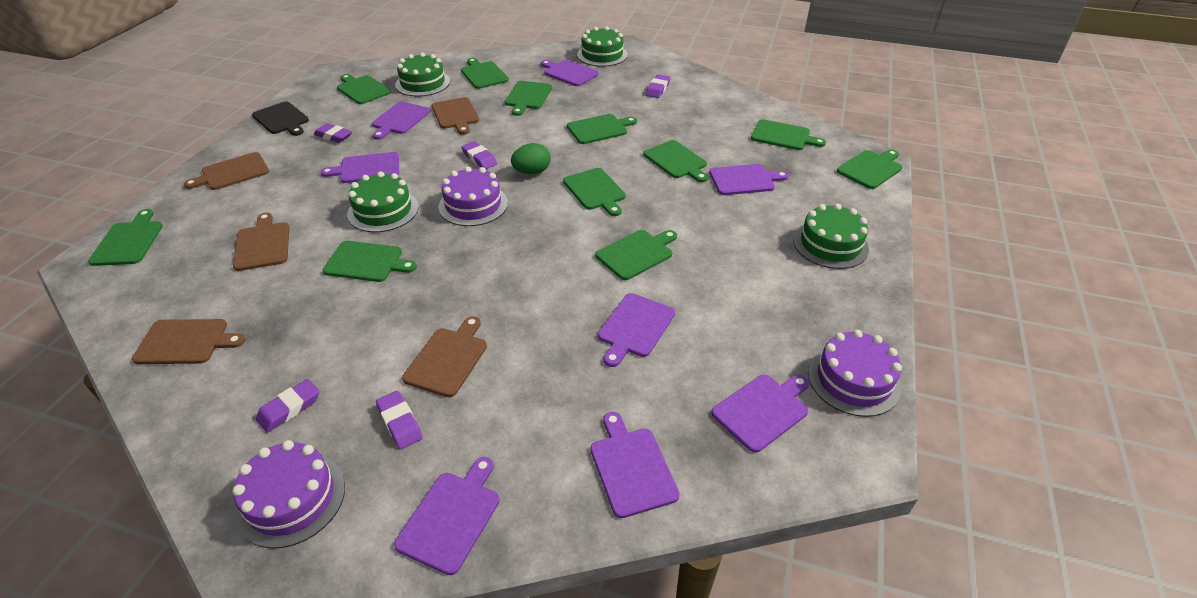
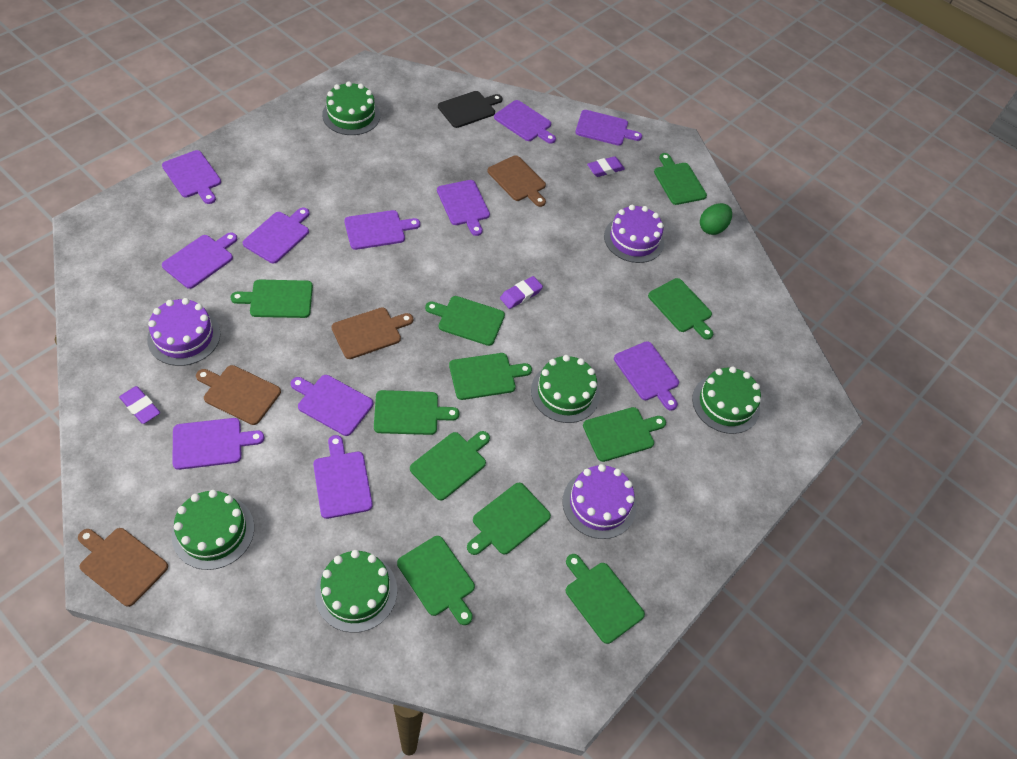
brown cutting board: [132,319,245,364] [184,152,269,190] [233,213,289,271] [402,316,487,397] [432,97,479,135] = 5 -> [78,528,168,607] [196,365,281,425] [331,308,413,359] [487,155,546,207] = 4
green cake: [347,171,419,232] [395,53,450,96] [577,26,628,67] [793,203,869,269] = 4 -> [172,490,254,570] [315,550,397,633] [322,81,380,135] [531,355,600,423] [692,366,761,434] = 5
purple cutting board: [321,152,399,183] [372,102,430,140] [394,457,500,575] [541,60,599,86] [590,412,680,518] [598,293,675,367] [709,164,789,195] [712,374,809,453] = 8 -> [162,150,221,204] [162,232,237,289] [172,418,264,470] [243,207,310,263] [291,375,373,436] [313,435,373,519] [344,210,420,250] [437,180,490,236] [494,100,556,144] [575,110,642,146] [614,341,679,411] = 11
purple eraser: [256,379,319,433] [314,123,352,143] [376,391,423,449] [461,141,497,169] [646,74,670,98] = 5 -> [119,386,160,424] [500,276,543,309] [587,156,625,177] = 3

